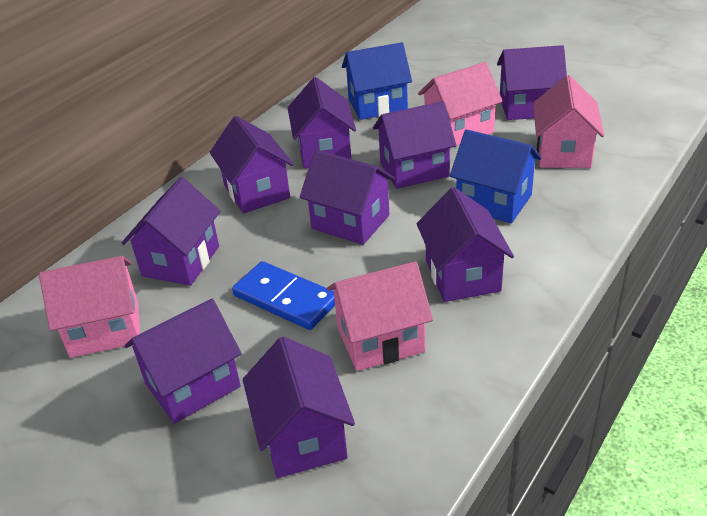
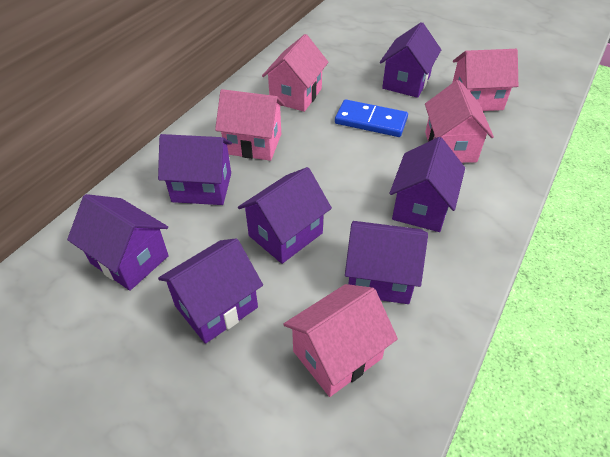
blue house: [342,42,412,120] [450,130,542,223] = 2 -> none = 0
pink house: [39,256,140,358] [327,261,433,371] [418,62,503,146] [533,75,604,168] = 4 -> [215,89,285,161] [262,34,328,112] [283,284,398,397] [425,80,494,163] [452,49,518,111] = 5
purple house: [122,177,220,286] [125,299,242,424] [210,116,294,213] [243,337,355,478] [288,77,356,169] [300,150,395,245] [373,101,456,189] [416,187,514,302] [497,45,567,120] = 9 -> [67,194,169,291] [158,134,232,205] [158,238,263,344] [238,167,332,264] [345,221,428,304] [380,22,441,98] [389,137,465,232] = 7

